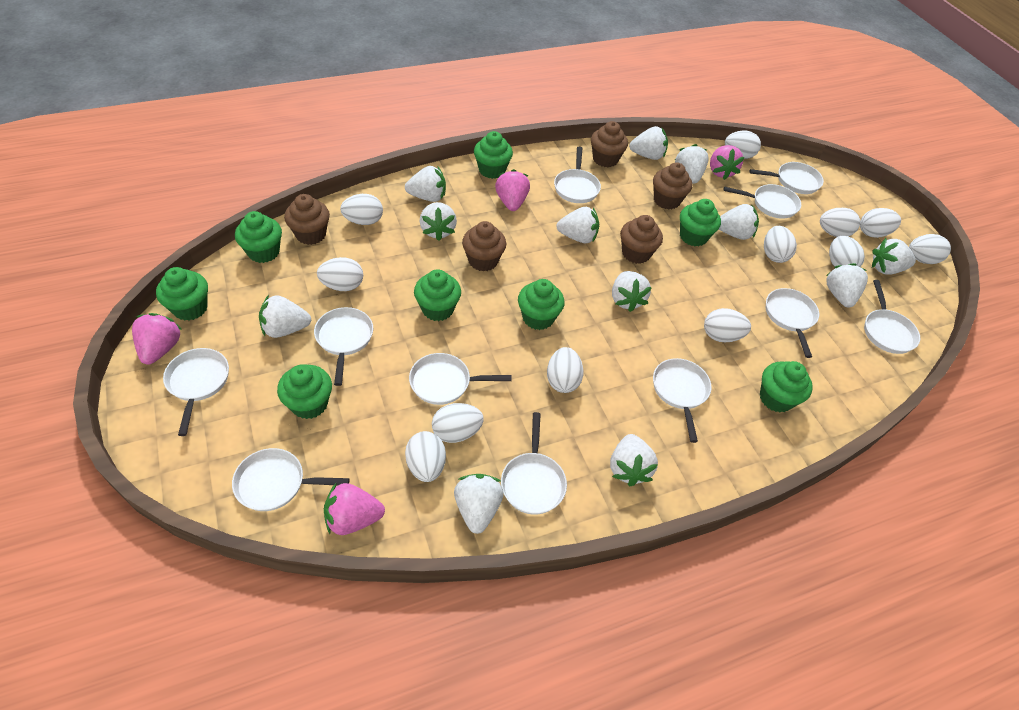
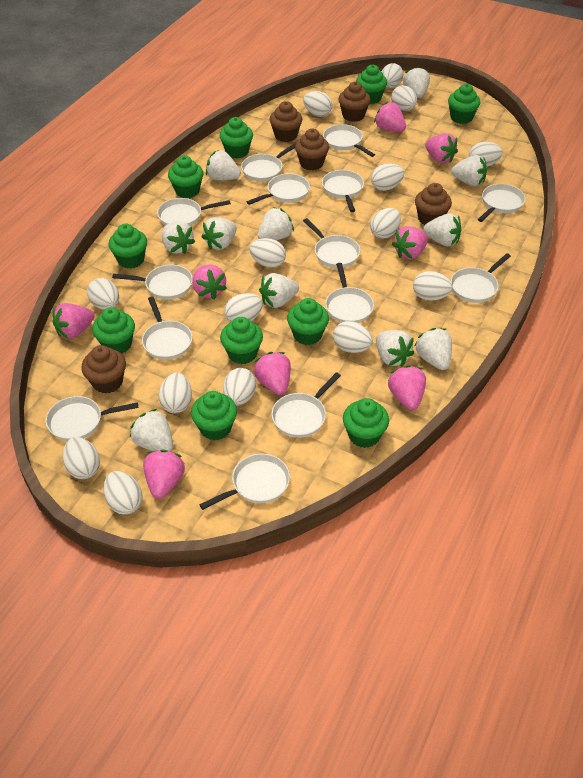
green cupcake: [156,267,208,321] [235,211,282,263] [277,364,332,419] [414,269,461,321] [474,131,513,179] [518,279,565,330] [680,199,721,247] [760,361,813,412] = 8 -> [92,307,135,354] [108,224,147,268] [168,155,203,198] [191,391,237,440] [220,117,253,158] [220,317,263,364] [287,298,329,345] [343,398,389,448] [356,65,387,104] [448,84,481,124] = 10
pink strawberry: [132,313,182,364] [324,482,385,535] [495,169,530,211] [710,145,745,180] = 4 -> [52,303,95,339] [143,450,185,499] [192,265,227,300] [254,352,291,395] [374,102,406,132] [388,365,426,410] [392,226,428,259] [425,133,458,163] = 8
white egg: [317,257,363,291] [340,194,383,225] [405,431,446,482] [432,403,484,443] [547,347,583,393] [704,308,751,342] [725,131,761,159] [764,226,797,263] [820,208,860,237] [829,236,865,267] [860,208,901,238] [909,234,951,264] = 12 -> [63,437,100,479] [87,278,119,310] [103,471,143,515] [159,373,192,413] [223,368,256,406] [225,293,263,322] [249,238,286,268] [303,91,332,117] [333,321,373,353] [370,208,401,239] [371,163,404,191] [381,63,403,88] [391,85,417,111] [413,271,453,301] [469,142,503,167] = 15
white pan: [163,348,229,436] [232,448,350,511] [314,307,373,386] [409,353,511,405] [501,412,567,515] [554,147,601,203] [653,358,712,443] [723,184,801,219] [750,162,824,194] [766,288,819,358] [864,280,920,354] = 11 -> [46,396,138,441] [112,264,193,300] [142,297,192,360] [157,198,231,226] [199,454,290,510] [241,143,296,182] [246,174,310,205] [272,372,341,438] [303,218,360,268] [322,170,364,212] [323,124,375,157] [325,263,374,323] [451,253,511,303] [478,184,526,222] = 14
white strawberry: [259,295,311,338] [405,166,446,202] [420,202,457,241] [454,474,504,534] [556,207,599,243] [610,434,658,486] [612,271,652,312] [629,126,668,160] [675,144,709,184] [719,204,759,240] [826,263,868,307] [872,238,916,275] = 12 -> [130,409,173,452] [162,221,195,254] [202,217,237,250] [206,150,241,180] [258,207,294,240] [259,273,299,308] [376,330,414,366] [403,66,430,98] [414,328,452,370] [423,213,461,246] [451,155,487,186] = 11

